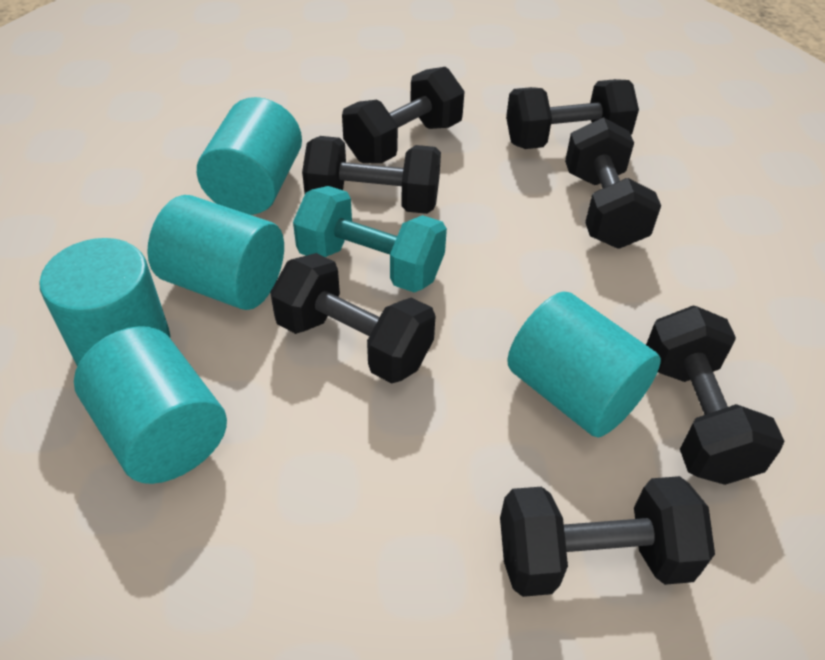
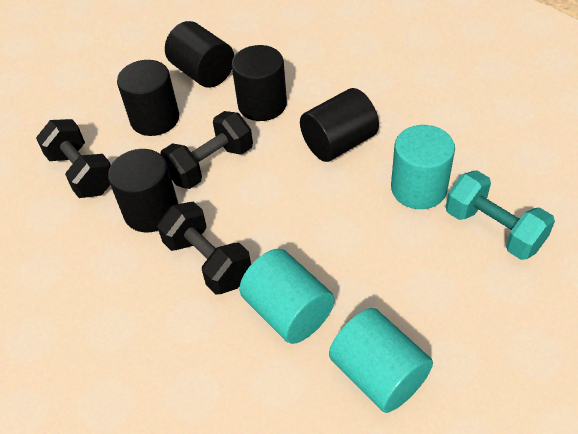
black cylinder: none = 0 -> [108,149,178,233] [117,60,179,136] [165,21,234,88] [231,45,287,121] [300,88,379,162] = 5
black dumbbell: [270,253,435,383] [302,136,441,214] [342,67,465,163] [500,476,715,597] [506,79,639,149] [565,117,661,249] [646,306,785,485] = 7 -> [36,119,111,198] [157,201,251,295] [160,111,253,189] = 3
turquoise cylinder: [39,238,170,366] [74,326,227,484] [147,195,284,310] [197,97,302,215] [507,291,661,438] = 5 -> [239,249,334,344] [329,308,433,413] [391,125,455,209] = 3

